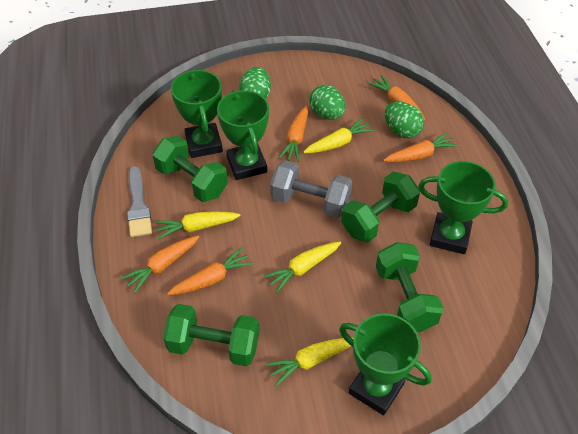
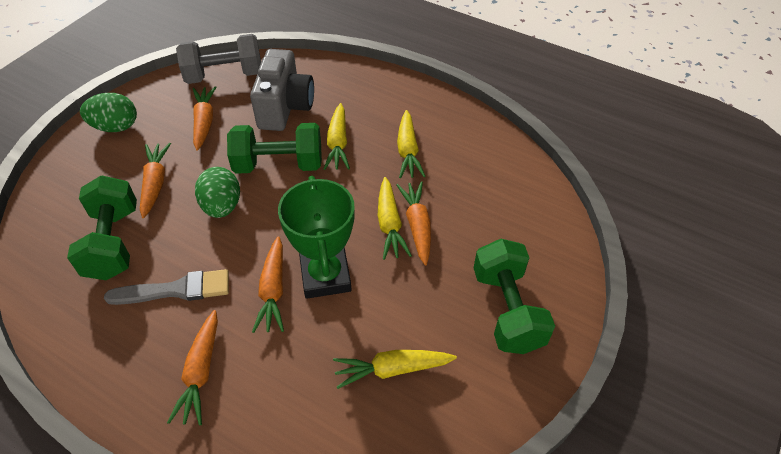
green dumbbell: [152,136,228,202] [163,304,259,366] [341,172,420,242] [376,242,444,332] = 4 -> [67,175,137,280] [227,123,322,174] [474,239,555,354] = 3
green egg: [239,67,271,99] [310,85,345,120] [385,102,424,138] = 3 -> [80,93,137,132] [195,167,240,218] = 2
green trophy: [171,69,223,158] [217,90,269,180] [339,313,432,415] [418,161,508,254] = 4 -> [278,176,355,299] = 1
grey camera: none = 0 -> [250,49,314,131] = 1

